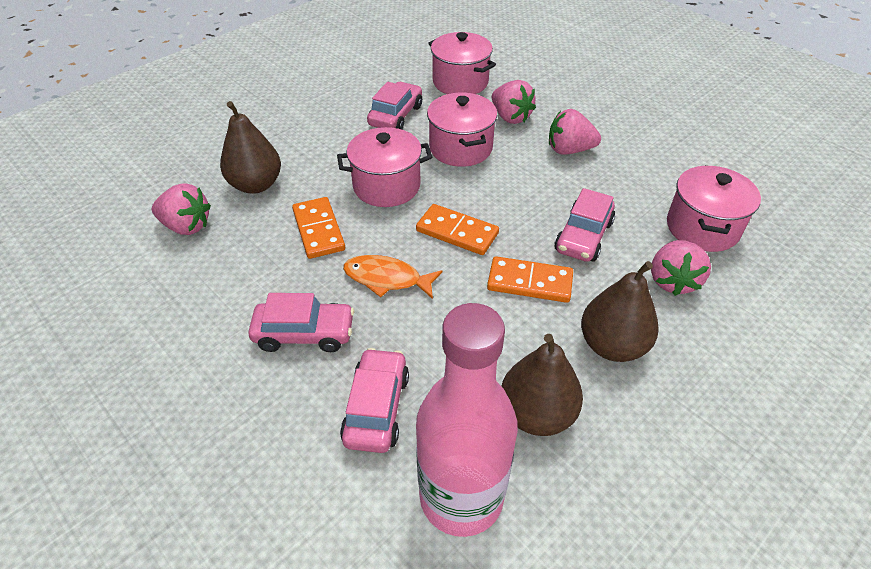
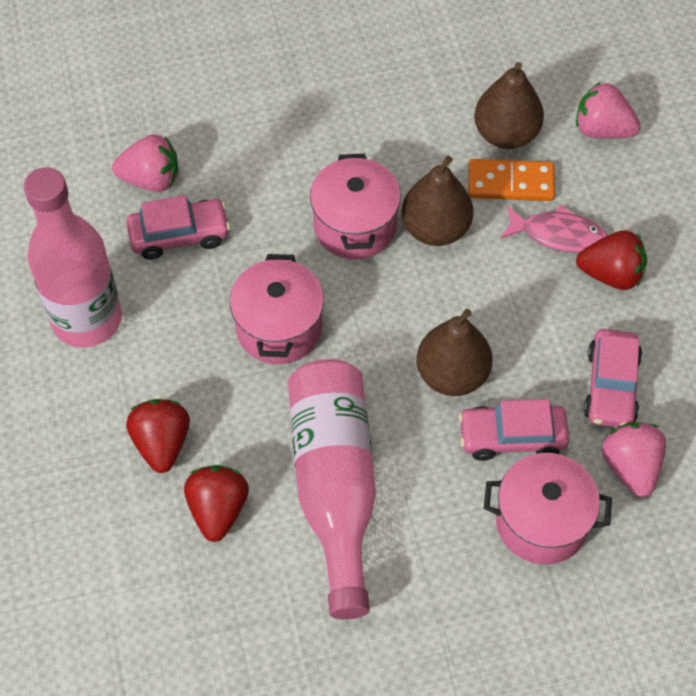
orange domino: [292,197,345,259] [416,204,499,255] [487,256,573,303] = 3 -> [468,159,555,201] = 1
orange fish: [343,255,442,299] = 1 -> none = 0
pink bottle: [416,303,518,537] = 1 -> [24,167,122,348] [288,359,376,619] = 2
pink car: [248,293,354,352] [340,348,409,453] [367,82,422,129] [554,188,615,262] = 4 -> [127,195,230,260] [458,399,569,461] [584,329,642,427] = 3
pink fish: none = 0 -> [500,205,608,253] = 1
pink pot: [337,127,432,207] [427,93,497,167] [428,32,496,94] [667,165,761,252] = 4 -> [230,254,324,364] [310,154,401,259] [484,453,612,565] = 3
pink strawberry: [152,183,211,235] [492,80,536,124] [549,109,601,155] [651,240,711,296] = 4 -> [112,134,178,192] [576,82,641,139] [602,422,666,497] = 3
red strawberry: none = 0 -> [126,399,190,473] [184,465,249,542] [576,230,647,290] = 3

